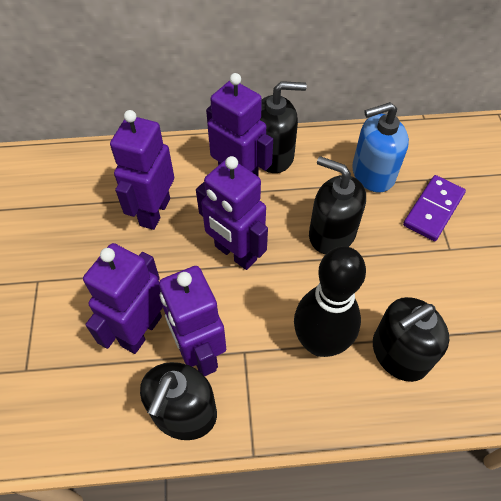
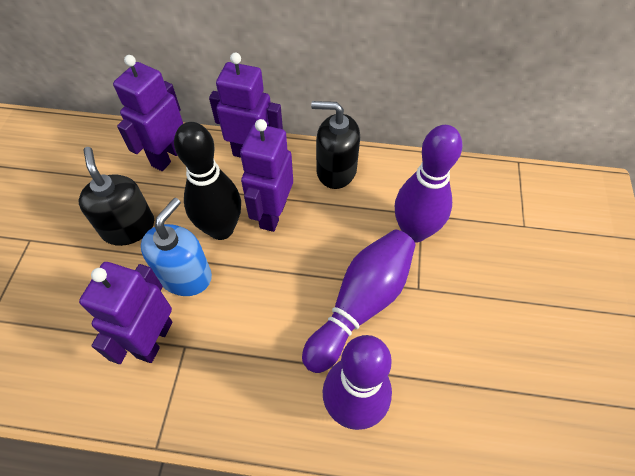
black soap dispenser: [140,362,217,440] [260,81,307,173] [309,156,366,254] [373,297,449,382] = 4 -> [79,147,154,246] [311,101,360,189] = 2
purple bowling pin: none = 0 -> [302,230,416,373] [322,335,392,430] [395,125,462,243] = 3
purple domino: [403,175,466,241] = 1 -> none = 0
purple robot: [83,243,163,354] [110,110,174,230] [159,266,226,376] [196,156,268,270] [206,73,273,176] = 5 -> [79,262,172,364] [113,55,183,171] [209,53,283,158] [240,119,293,232] = 4

